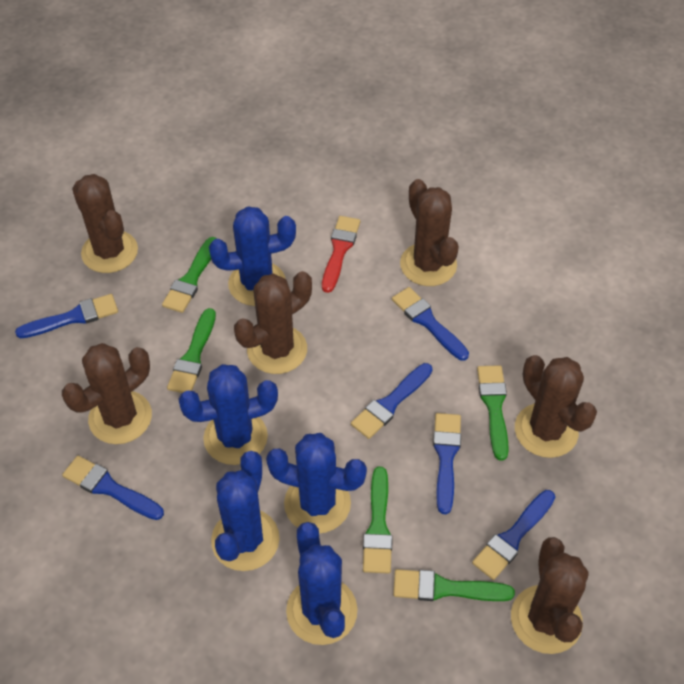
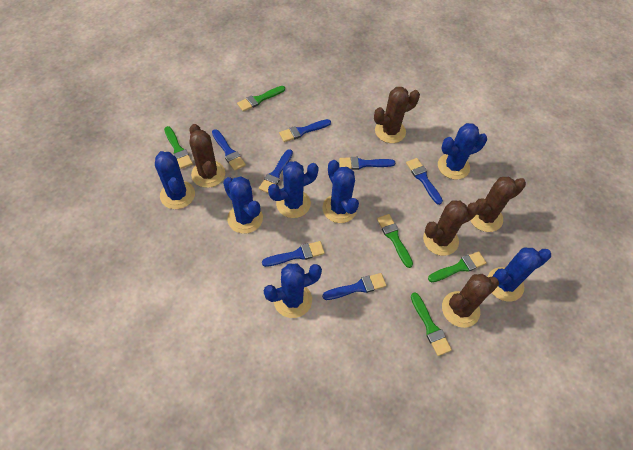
blue brush: [15,294,118,338] [62,455,164,520] [351,363,433,439] [392,287,469,361] [433,413,461,514] [472,490,555,580] = 6 -> [212,129,246,171] [259,149,293,193] [262,241,325,267] [279,119,331,142] [322,273,387,300] [339,157,395,170] [406,158,443,205] = 7
blue cactus: [178,364,278,465] [209,206,296,306] [211,451,280,571] [266,433,367,533] [286,522,358,645] = 5 -> [155,151,195,209] [223,176,263,234] [264,263,322,318] [268,161,319,218] [322,160,359,223] [438,123,487,180] [488,248,551,302] = 7
brown cactus: [62,343,152,444] [72,174,138,273] [234,271,312,374] [400,179,459,286] [511,537,589,654] [515,355,597,458] = 6 -> [189,124,225,188] [374,87,420,143] [423,200,479,256] [442,274,499,328] [470,177,526,232] = 5
red brush: [322,216,360,293] = 1 -> none = 0

